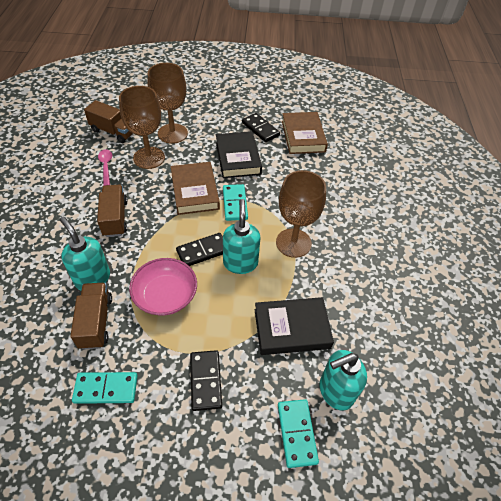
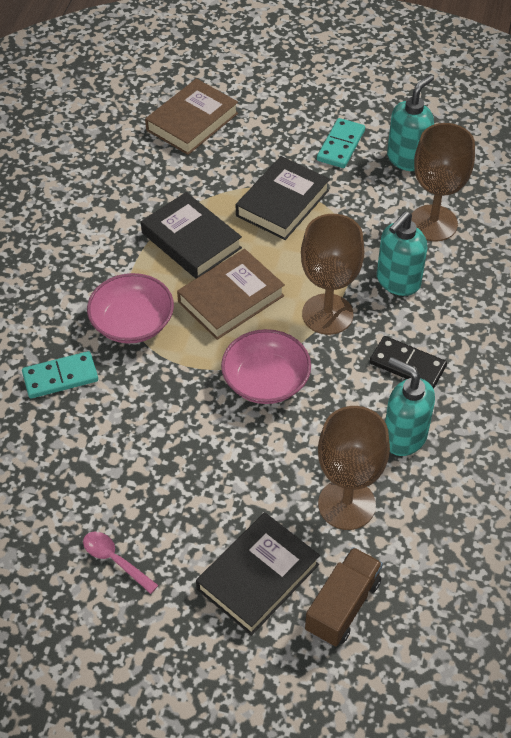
black book: [216,131,262,178] [255,297,334,355] = 2 -> [141,192,242,279] [196,512,320,635] [236,156,330,240] = 3
black domino: [176,233,223,266] [190,350,222,411] [242,113,280,142] = 3 -> [370,336,447,389] = 1
brown truck: [70,283,112,350] [84,100,133,143] [97,185,128,237] = 3 -> [305,547,383,647] = 1
pink bowl: [129,258,197,316] = 1 -> [87,273,174,344] [221,329,311,404] = 2
turquoise domino: [72,372,138,404] [223,184,248,221] [278,399,319,468] = 3 -> [22,351,98,398] [317,118,365,168] = 2

